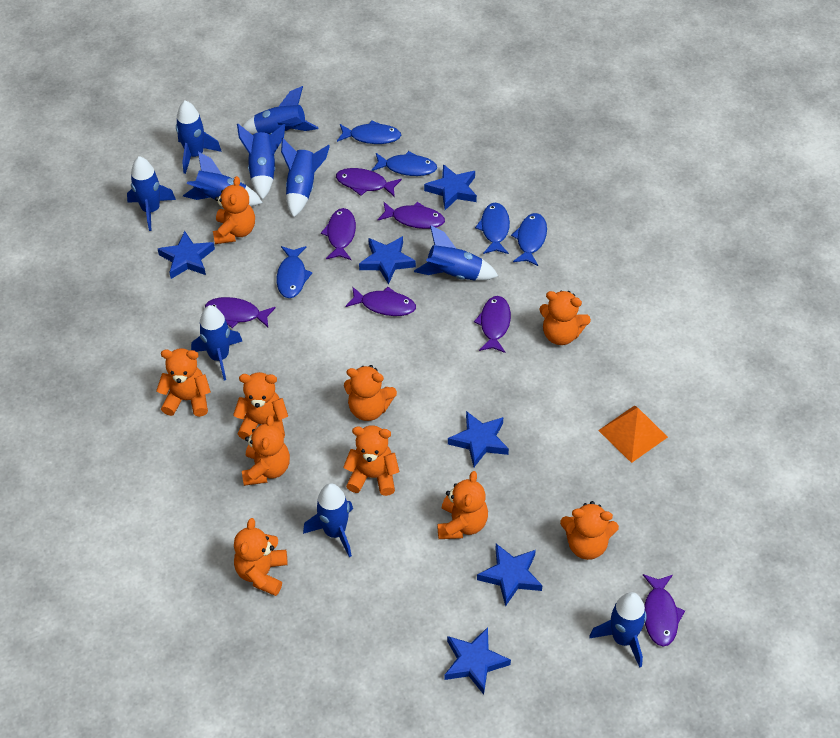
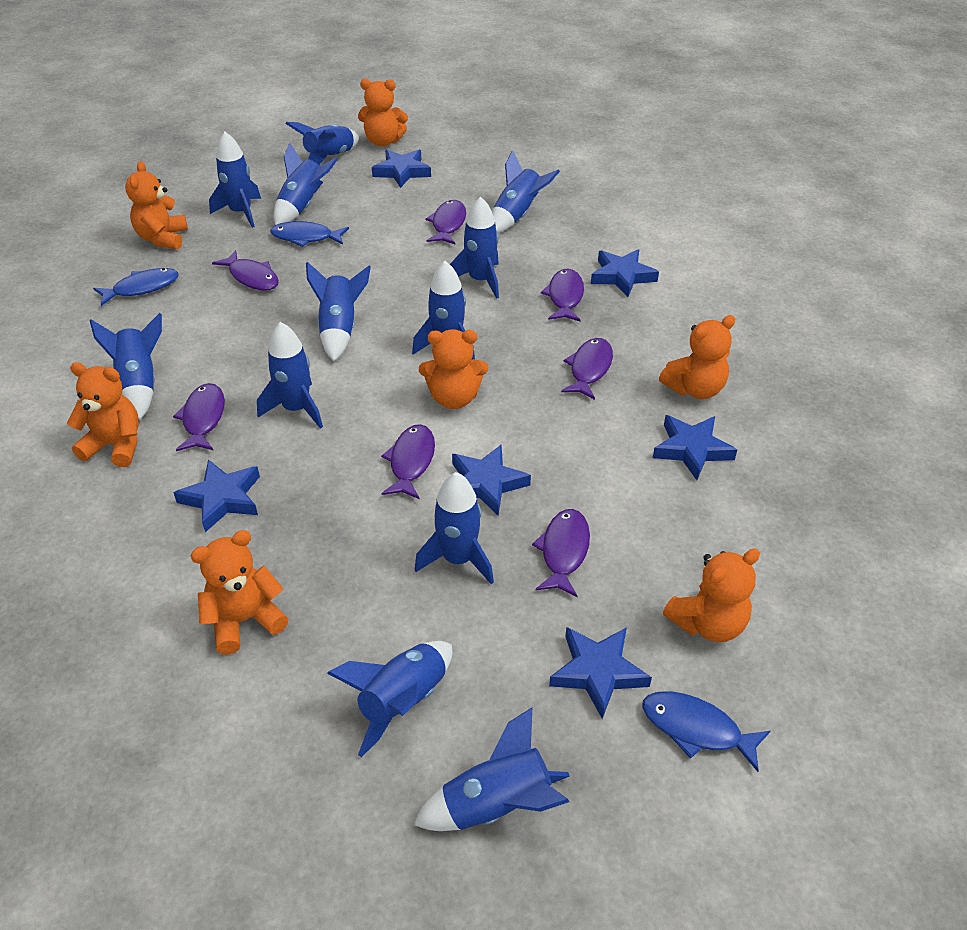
blue fish: [277,246,312,298] [337,120,401,144] [371,151,437,176] [475,202,510,254] [511,213,547,266] = 5 -> [93,268,178,306] [270,221,349,247] [642,691,770,772] = 3
blue rocket: [127,156,176,231] [176,100,222,174] [183,152,263,206] [191,305,242,381] [237,124,285,200] [242,86,318,135] [281,138,330,218] [303,483,353,557] [414,225,498,281] [589,592,647,668] = 10 -> [90,313,162,420] [209,132,261,228] [257,322,323,429] [274,143,338,225] [286,122,359,165] [306,262,371,361] [327,641,452,757] [412,261,475,359] [413,707,570,831] [415,472,494,584] [450,196,499,299] [492,150,560,233] = 12
orange pyramid: [598,406,668,463] = 1 -> none = 0
orange teddy bear: [156,348,211,417] [213,176,255,244] [233,372,288,440] [234,518,288,596] [242,415,290,486] [343,425,400,496] [344,365,397,421] [437,471,488,539] [539,291,591,345] [560,501,619,560] = 10 -> [67,362,139,467] [125,161,188,249] [190,530,288,655] [358,79,408,146] [419,329,488,409] [659,315,735,399] [663,548,760,642] = 7

